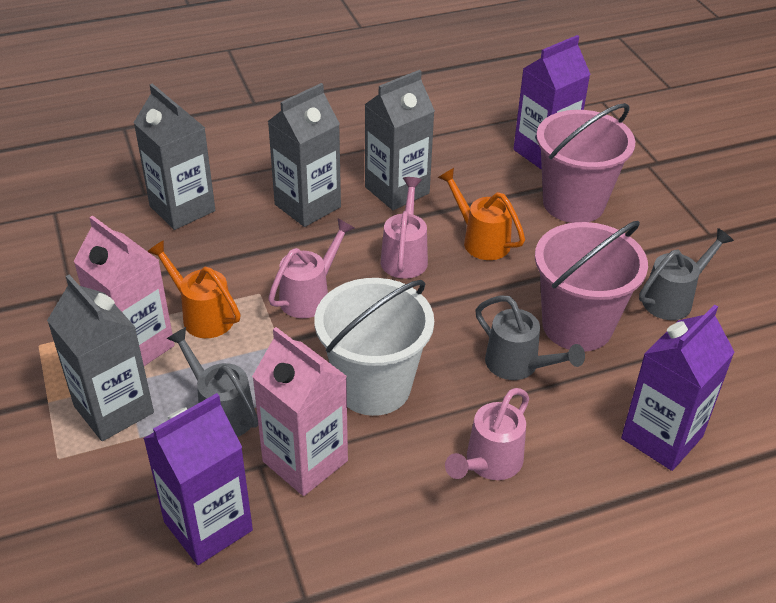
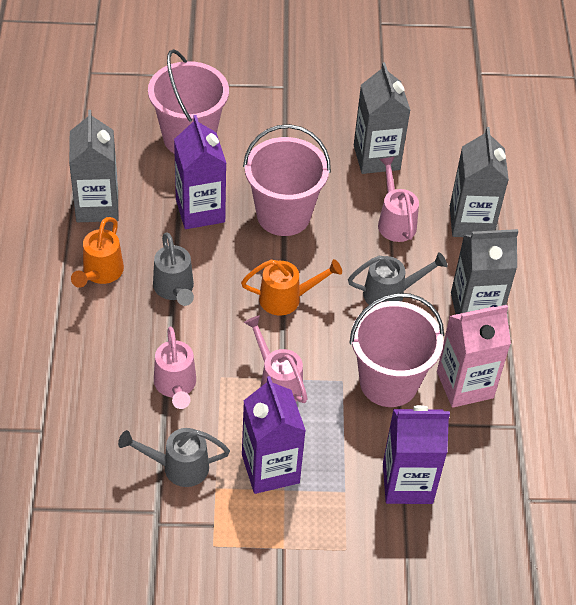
pink bucket: [535,221,648,351] [536,103,635,223] = 2 -> [148,49,229,154] [243,124,331,236] [349,293,444,407] = 3
pink carton: [73,215,175,366] [252,327,348,496] = 2 -> [437,305,511,408] = 1
white bucket: [315,278,434,416] = 1 -> none = 0

